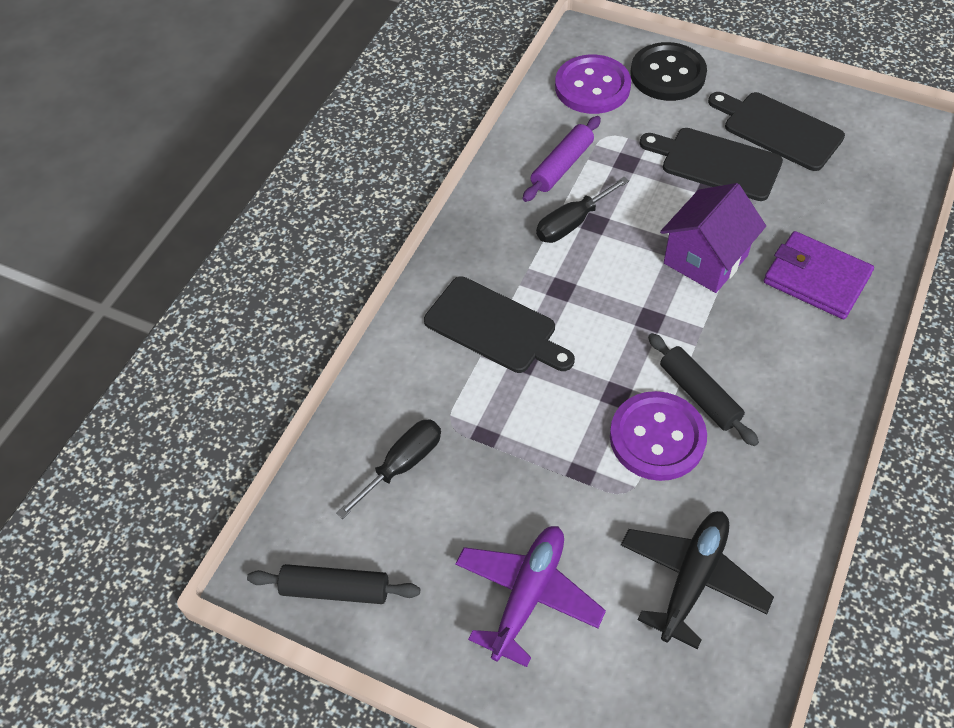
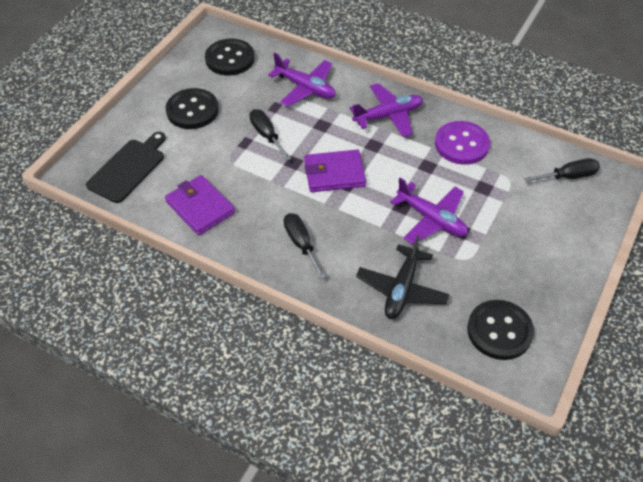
black button: [630,42,707,101] = 1 -> [166,88,219,129] [205,38,255,76] [467,300,534,360] = 3
black cutting board: [424,276,575,373] [639,128,783,201] [708,92,845,171] = 3 -> [86,132,166,203] = 1
black rolling pin: [247,564,420,604] [648,333,759,446] = 2 -> none = 0
black screwdriver: [336,419,441,519] [536,177,629,243] = 2 -> [249,109,291,161] [284,213,326,279] [524,158,600,182] = 3
purple button: [555,54,631,114] [610,391,707,481] = 2 -> [435,121,490,165] = 1
purple house: [660,183,766,293] = 1 -> none = 0
purple plane: [455,526,606,667] = 1 -> [268,53,336,107] [350,83,423,137] [390,178,468,244] = 3
purple rolling pin: [523,116,601,202] = 1 -> none = 0
purple wallet: [764,231,874,319] = 1 -> [165,175,235,235] [304,150,366,192] = 2

